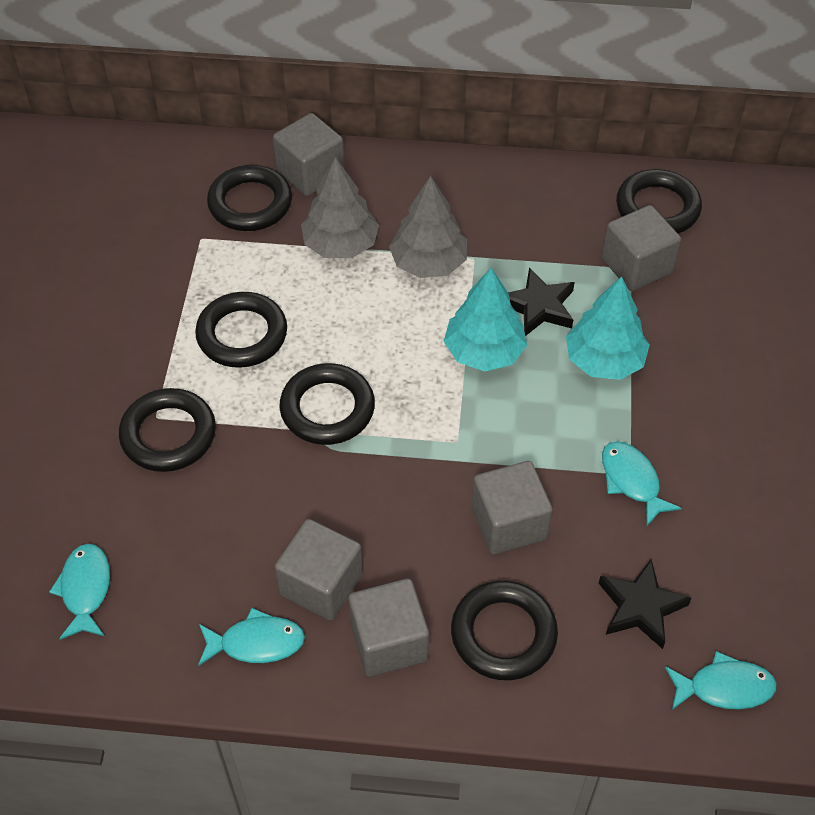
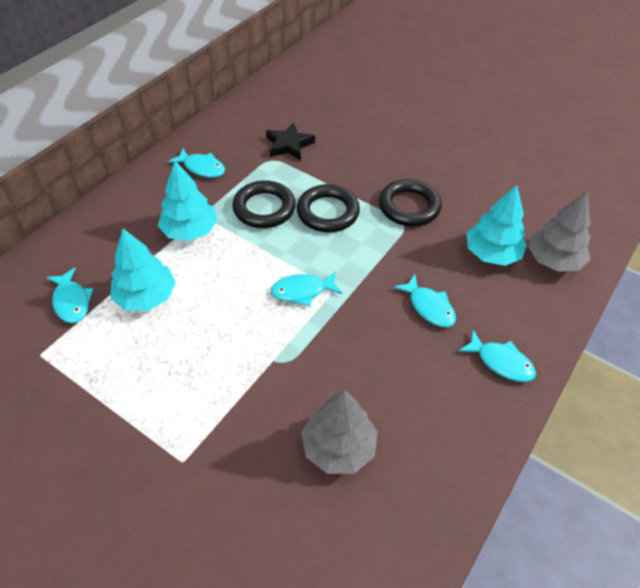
black ring: [119,388,216,472] [195,292,287,368] [207,165,292,231] [280,363,375,445] [451,580,558,680] [616,169,702,234] = 6 -> [232,180,296,228] [297,184,360,232] [379,179,442,227] = 3
black star: [508,268,575,336] [598,559,691,649] = 2 -> [266,122,315,160] = 1
grey cube: [273,113,345,196] [275,519,363,621] [348,579,429,677] [472,461,553,555] [602,205,681,291] = 5 -> none = 0
turquoise fish: [49,544,110,640] [198,608,305,666] [602,441,682,526] [665,651,777,710] = 4 -> [46,267,94,323] [168,148,225,178] [271,271,342,307] [393,275,456,327] [458,330,536,382] = 5
turquoise tree: [444,268,527,371] [566,276,650,380] = 2 -> [110,229,176,311] [158,161,218,241] [466,185,527,266] = 3

